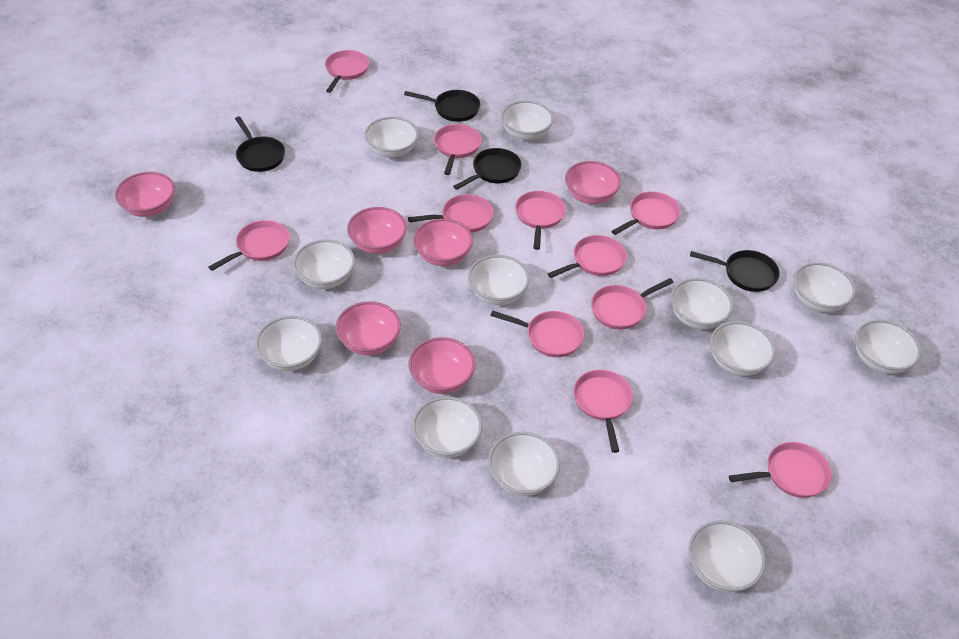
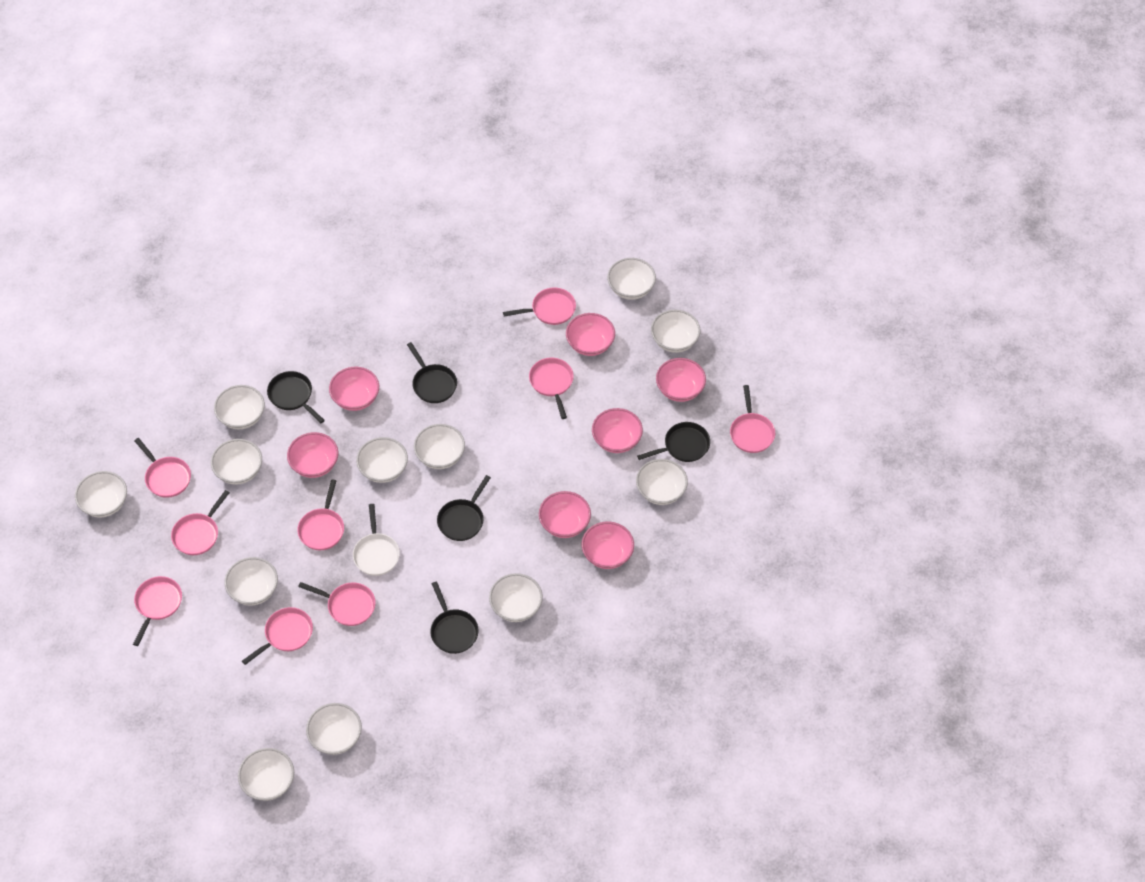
black pan: [235,117,285,172] [404,90,480,122] [453,148,522,190] [690,250,780,292] = 4 -> [267,371,325,423] [407,342,457,403] [430,582,479,654] [437,475,491,541] [637,422,710,462] = 5
pink bowl: [115,172,175,217] [335,301,401,355] [347,207,407,254] [409,337,475,394] [413,218,473,266] [565,161,621,204] = 6 -> [287,432,338,478] [329,367,379,411] [539,491,591,538] [566,313,615,356] [582,522,634,569] [592,408,643,453] [656,358,706,402] = 7
pink pan: [208,220,289,271] [325,50,369,93] [408,194,493,233] [434,124,481,175] [490,310,584,357] [515,191,565,250] [548,235,626,278] [573,370,633,453] [591,278,674,329] [612,191,680,235] [729,442,831,498] = 11 -> [133,576,182,646] [134,438,191,498] [171,490,230,555] [242,607,313,665] [297,479,344,550] [298,582,375,626] [503,288,576,325] [529,358,574,419] [730,385,775,453] = 9
white pan: none = 0 -> [353,504,400,576] = 1

